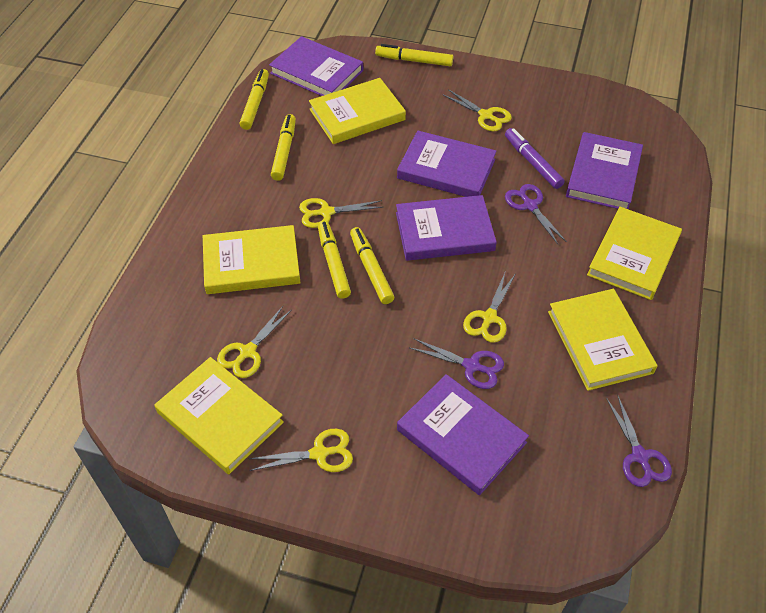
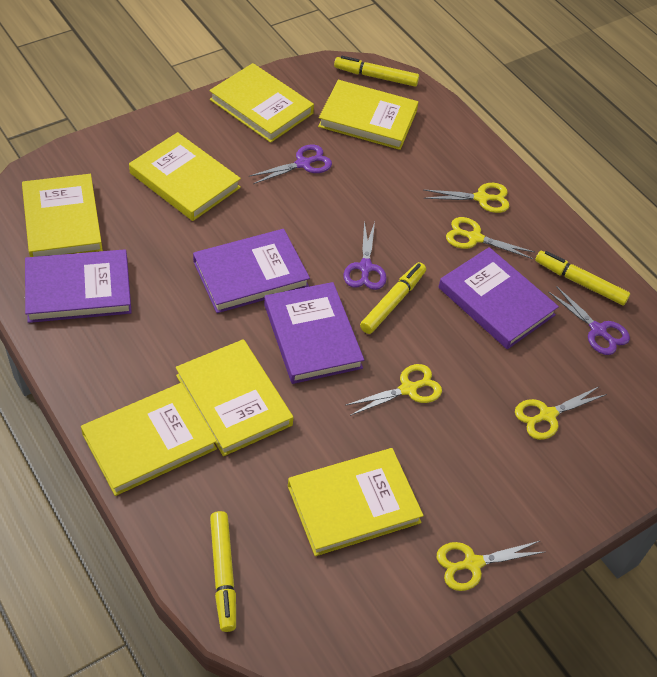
purple book: [269,36,363,96] [396,195,497,261] [397,130,497,197] [397,374,529,495] [566,132,643,209] = 5 -> [25,249,132,323] [193,229,310,313] [264,282,364,384] [438,247,559,349] = 4
purple marker: [505,128,565,189] = 1 -> none = 0
yellow book: [154,357,284,474] [203,225,301,294] [309,78,406,144] [548,289,657,391] [587,207,682,300] = 5 -> [22,174,103,257] [81,383,217,496] [129,132,241,221] [176,339,293,456] [209,63,314,143] [288,448,424,556] [318,80,418,150] = 7
yellow marker: [240,69,269,130] [271,114,296,181] [318,220,351,299] [350,227,394,304] [375,44,453,66] = 5 -> [210,511,236,632] [334,56,419,87] [360,262,426,334] [535,251,630,306] = 4

